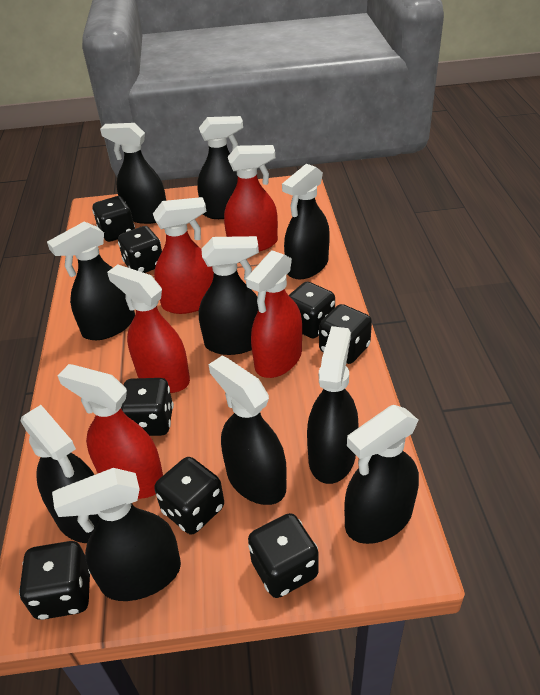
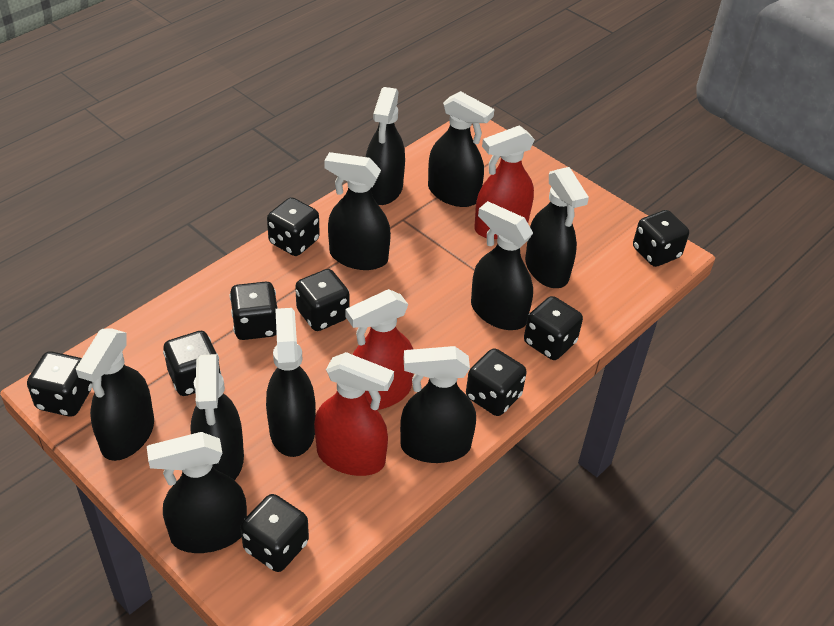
black dice: [19,541,90,620] [92,196,135,242] [118,226,162,273] [121,378,174,436] [154,457,224,534] [248,513,319,598] [289,282,335,339] [319,304,372,364] = 8 -> [27,351,92,416] [163,331,221,396] [230,282,278,340] [240,494,309,572] [267,197,320,256] [295,269,350,331] [466,348,527,416] [524,296,583,360] [633,210,689,267] = 9
red spray bottle: [57,364,163,499] [107,265,190,393] [153,197,214,314] [224,145,278,251] [246,250,302,378] = 5 -> [314,352,394,476] [346,289,414,410] [474,125,535,239] = 3

